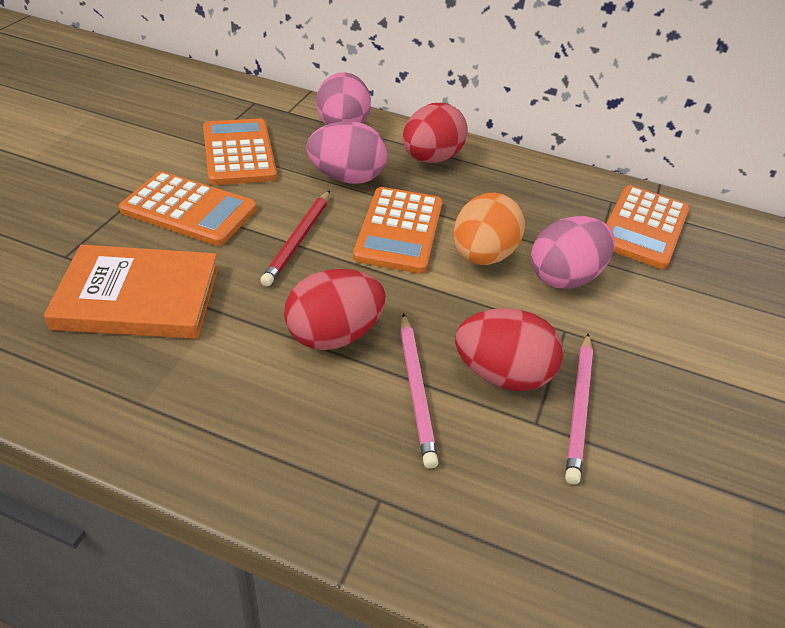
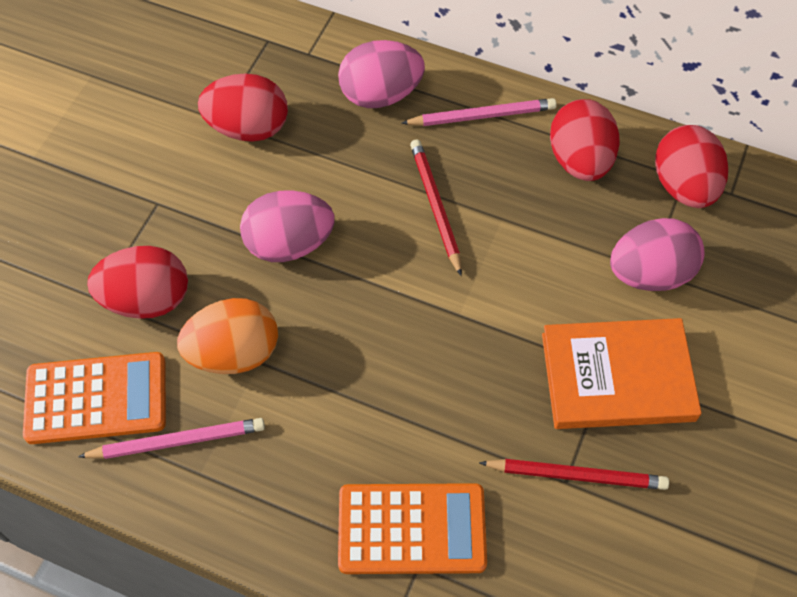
orange calculator: [119,171,257,246] [203,118,277,185] [353,187,442,274] [606,185,689,269] = 4 -> [23,352,166,444] [338,483,487,574] = 2
red egg: [284,269,386,350] [403,103,468,163] [455,308,563,391] = 3 -> [87,246,188,319] [198,73,288,142] [550,99,619,181] [655,125,728,208] = 4
red pencil: [260,191,330,286] = 1 -> [410,139,462,276] [479,459,669,490] = 2

